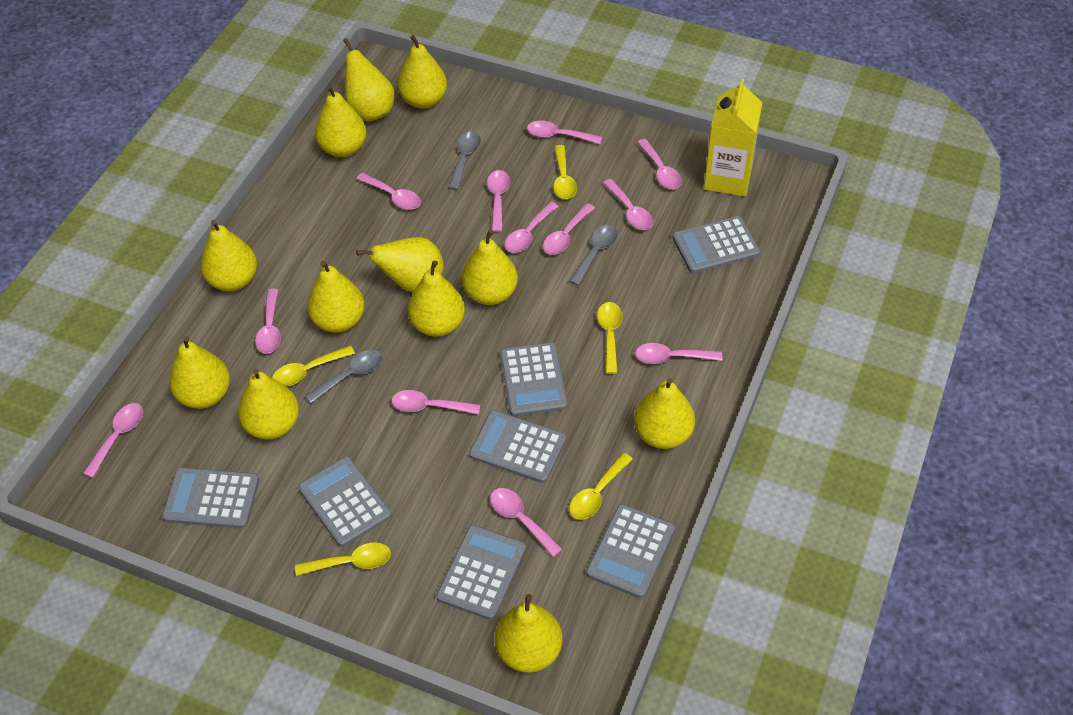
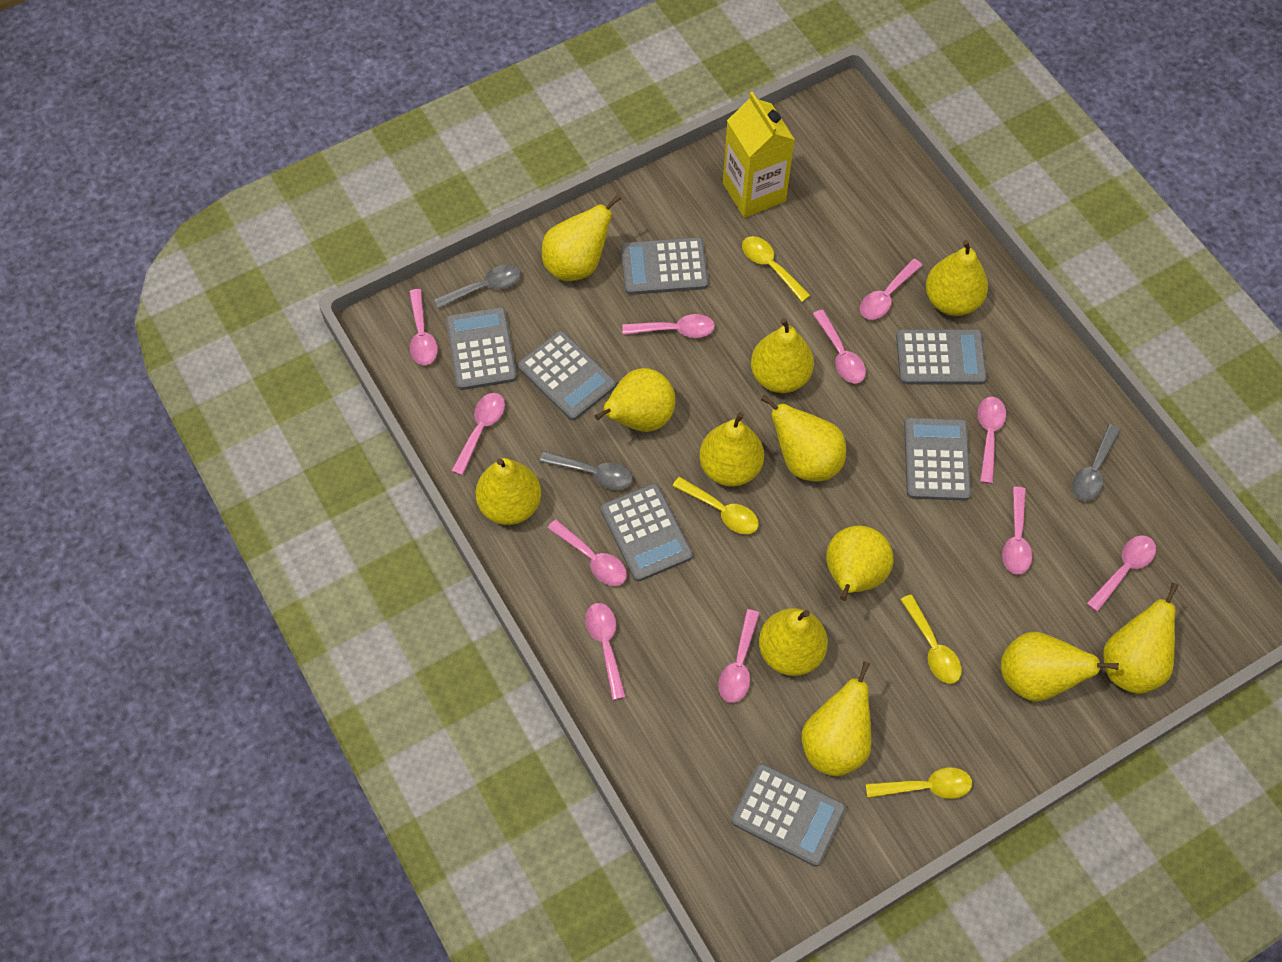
pink spoon: [83,403,143,478] [255,289,281,354] [357,173,421,210] [392,390,480,415] [487,170,510,232] [490,488,562,557] [505,202,558,253] [527,120,602,144] [543,203,595,255] [603,179,653,230] [635,343,722,364] [637,139,682,189] = 12 -> [409,289,438,365] [451,393,505,476] [548,519,627,586] [585,603,626,700] [622,314,715,338] [718,609,760,703] [813,309,866,384] [860,259,923,320] [978,397,1006,484] [1002,487,1032,575] [1087,535,1156,612] = 11
yellow spoon: [272,346,355,387] [295,543,391,576] [553,145,577,199] [569,453,633,520] [597,302,623,374] = 5 -> [672,477,759,534] [742,236,811,302] [866,767,972,799] [900,594,962,684] = 4

